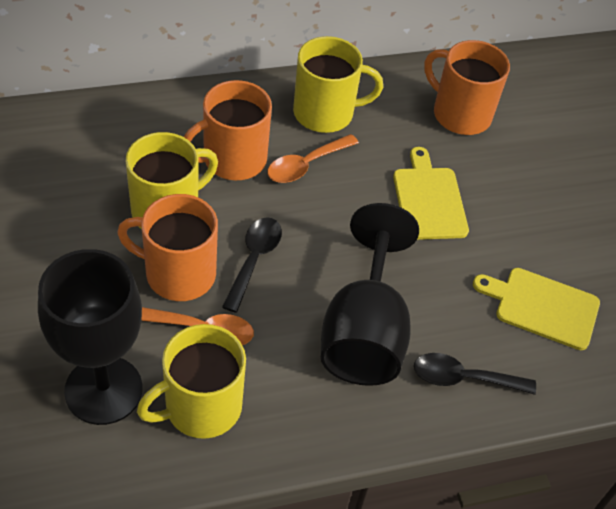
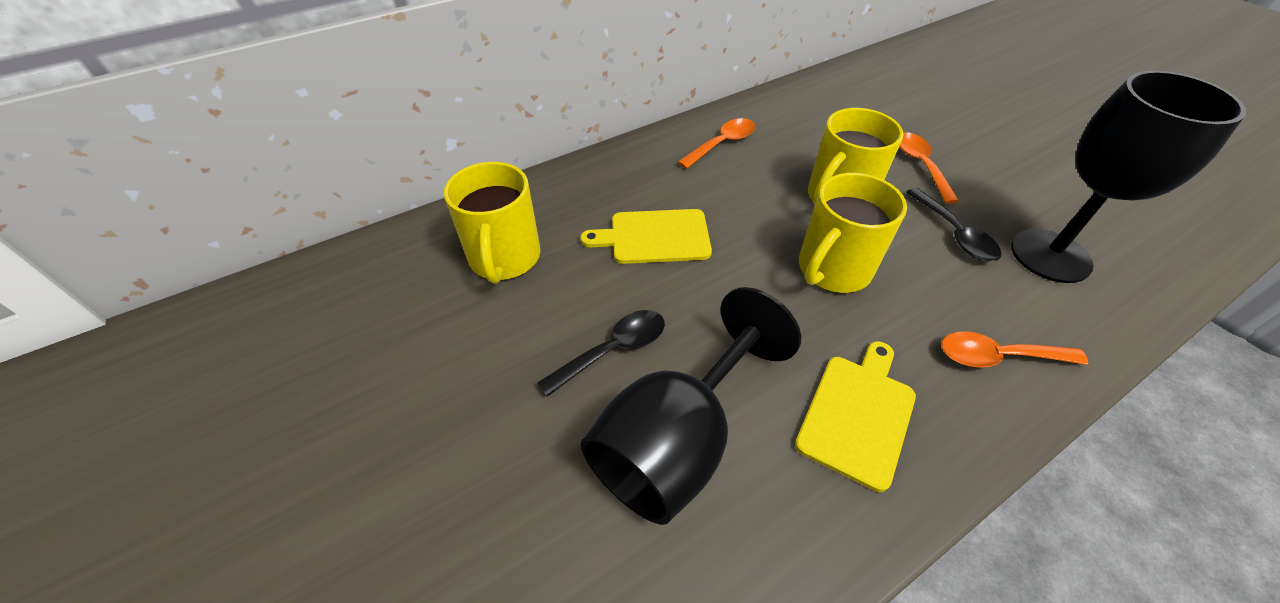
orange mug: [117,194,218,301] [184,80,272,180] [424,40,510,135] = 3 -> none = 0
orange spoon: [141,307,254,345] [267,134,359,183] = 2 -> [677,118,756,169] [899,132,959,204] [941,331,1089,368] = 3

